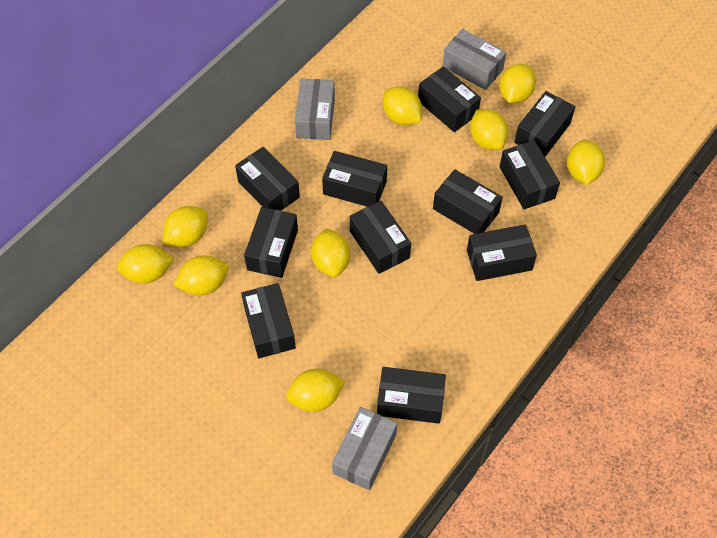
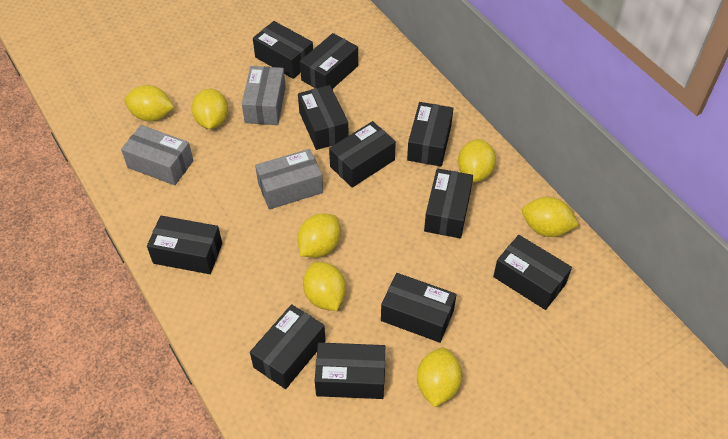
yellow lemon: [117,244,174,284] [162,206,208,247] [173,255,229,296] [286,369,346,412] [311,228,350,277] [383,87,422,125] [470,109,508,150] [499,64,536,103] [567,140,605,185] = 9 -> [124,85,174,121] [191,89,228,129] [297,213,341,257] [303,262,346,311] [417,347,462,407] [458,139,496,182] [522,197,579,237] = 7

